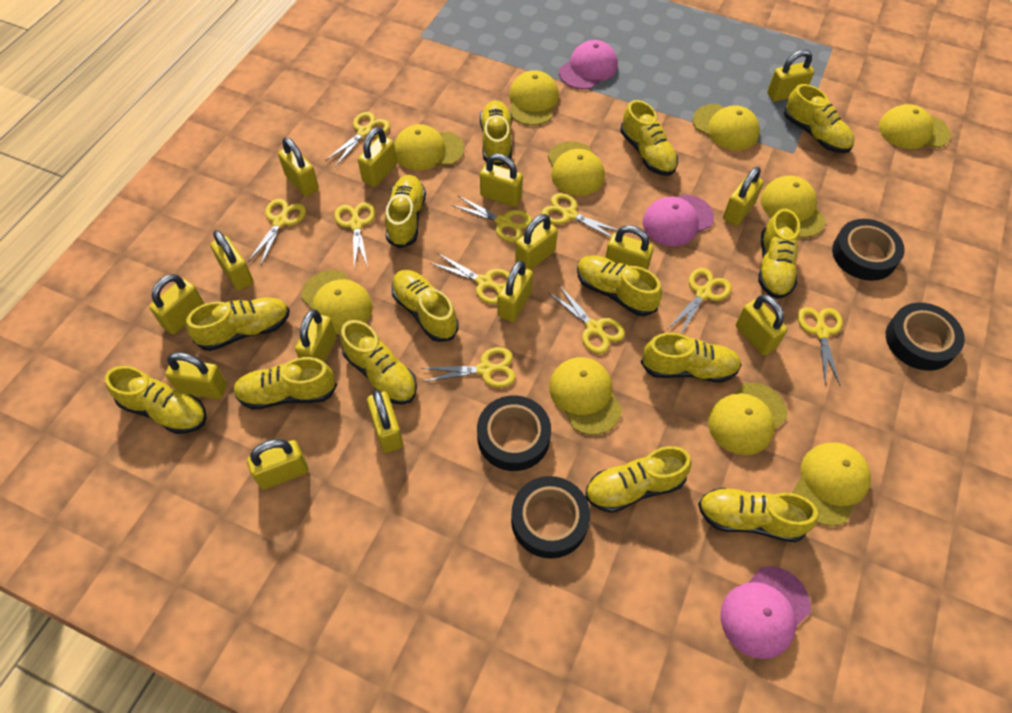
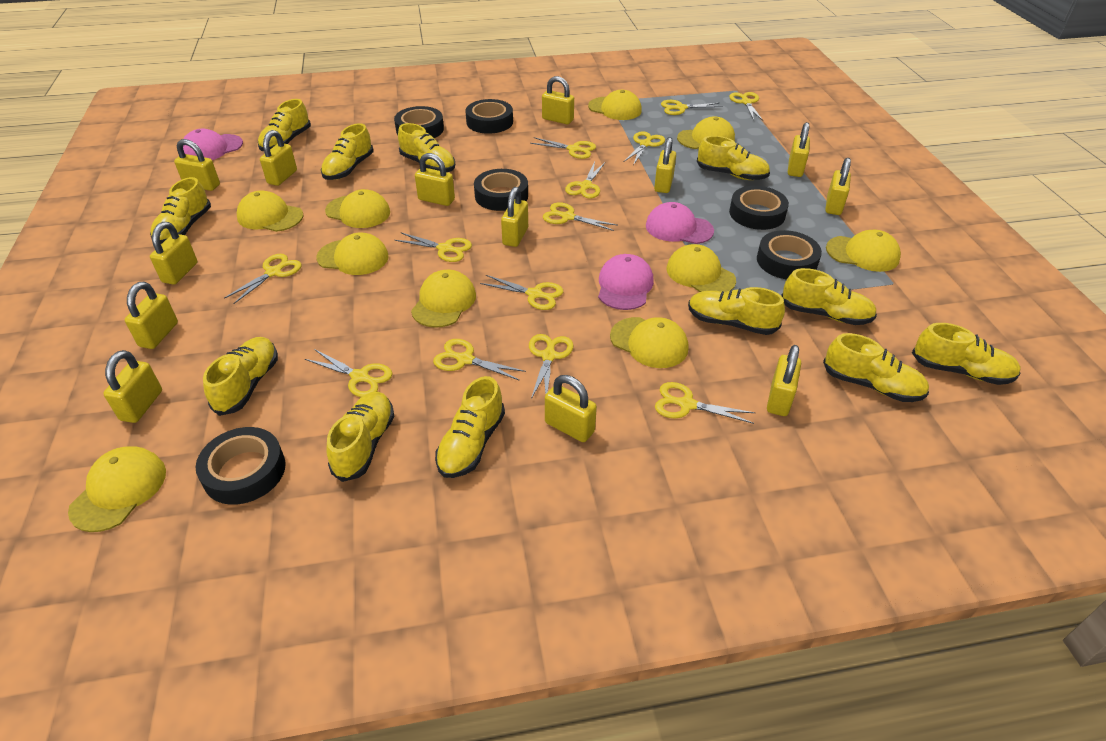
black tape: [477,396,551,471] [511,476,590,559] [832,219,905,281] [886,303,965,371] = 4 -> [195,427,286,505] [394,106,444,138] [465,99,513,134] [474,169,528,211] [729,186,789,230] [757,230,822,279] = 6
yellow padlock: [149,274,204,334] [165,352,227,399] [210,230,254,291] [247,439,308,490] [278,137,319,196] [295,309,337,363] [358,127,397,187] [367,389,403,453] [480,153,523,207] [498,260,533,322] [515,214,558,270] [605,225,654,270] [723,167,764,226] [736,295,787,355] [767,50,814,102] = 15 -> [103,350,162,423] [125,282,178,349] [150,222,197,285] [174,139,220,191] [260,130,297,186] [415,153,455,206] [501,187,528,247] [542,76,574,124] [545,375,597,442] [654,137,676,193] [767,345,801,416] [788,122,810,177] [825,158,851,215] = 13
yellow scissors: [248,199,306,265] [325,112,390,167] [334,202,376,268] [421,347,516,388] [430,253,510,304] [451,196,532,242] [541,193,618,237] [548,285,625,354] [668,268,732,334] [798,307,843,386] = 10 -> [224,254,302,304] [305,349,392,397] [395,232,472,262] [433,339,526,381] [480,275,563,310] [529,334,573,399] [530,137,596,159] [543,202,617,231] [565,162,605,198] [623,131,665,165] [655,382,756,424] [661,100,723,115] [729,92,763,121] = 13
yellow shoe: [105,366,207,434] [187,297,290,351] [233,357,337,410] [340,320,417,405] [385,175,426,248] [392,270,459,342] [480,100,512,166] [577,255,662,316] [585,446,692,513] [620,100,678,176] [641,333,741,383] [698,488,818,542] [758,209,800,299] [784,84,854,153] = 14 -> [150,177,211,244] [203,337,278,416] [258,99,311,151] [321,123,373,180] [326,392,394,482] [398,123,455,172] [435,376,505,478] [688,287,785,335] [697,136,770,180] [781,268,877,325] [823,333,929,402] [912,323,1021,385] = 12

